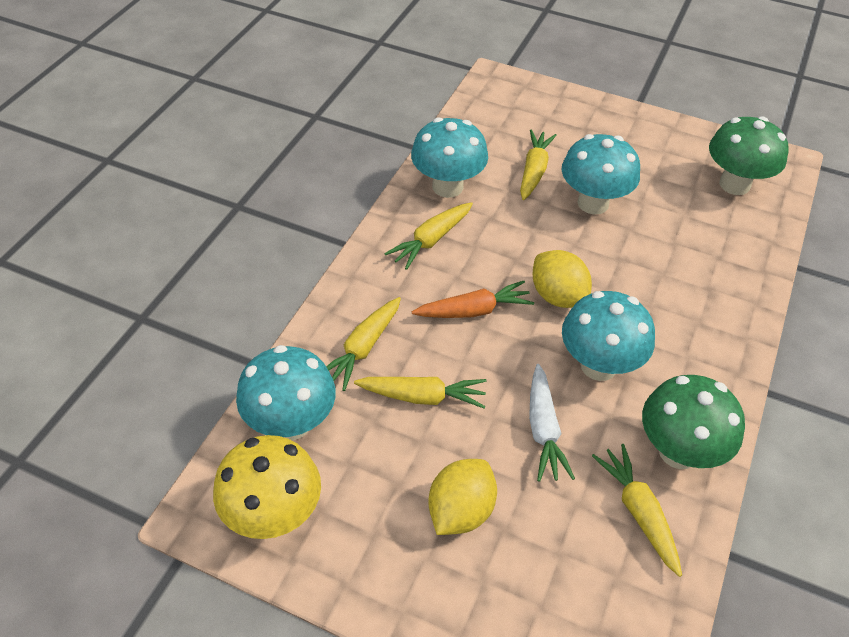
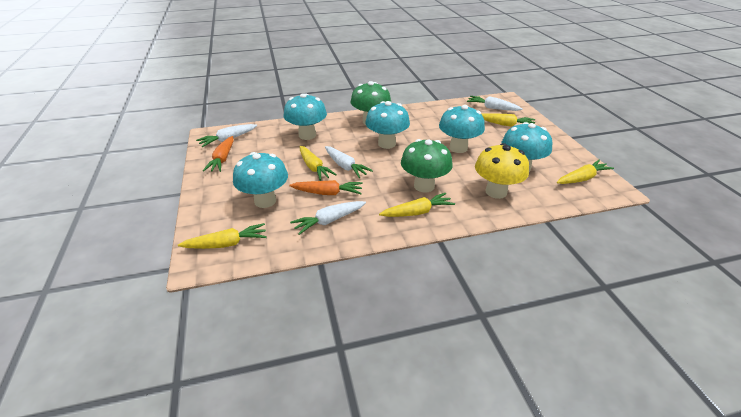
orange carrot: [412,281,534,318] = 1 -> [203,136,234,172] [289,180,363,195] = 2
turquoise mushroom: [236,345,336,440] [411,117,488,198] [562,134,640,215] [562,291,655,381] = 4 -> [233,152,288,208] [284,93,327,140] [365,101,410,149] [439,105,485,153] [502,122,552,172] = 5
white carrot: [529,364,575,482] = 1 -> [196,124,257,147] [290,201,366,235] [325,146,373,178] [467,96,523,111] = 4
yellow lemon: [428,459,497,535] [533,250,592,308] = 2 -> none = 0

